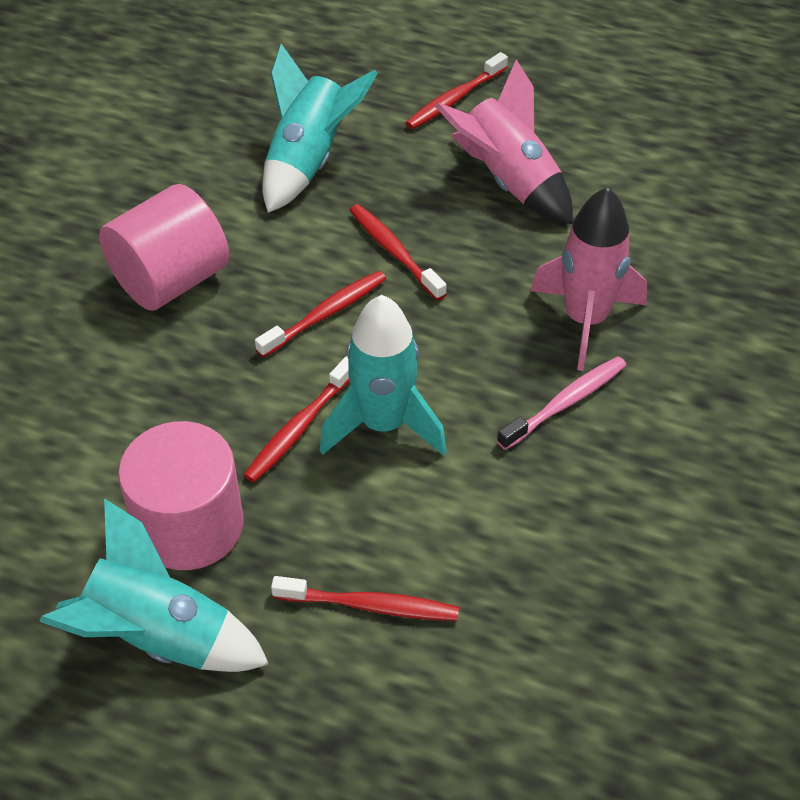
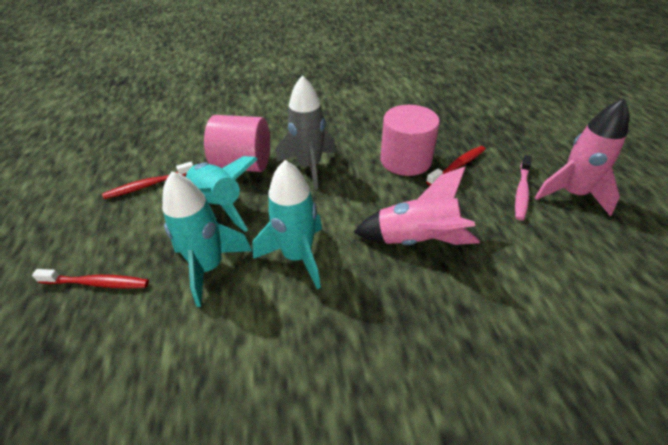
grey rocket: none = 0 -> [276,75,336,190] = 1
red toothbrush: [244,356,350,482] [255,271,386,358] [271,576,459,621] [349,204,446,301] [406,52,508,129] = 5 -> [32,269,149,288] [102,162,193,199] [426,146,486,186] = 3

